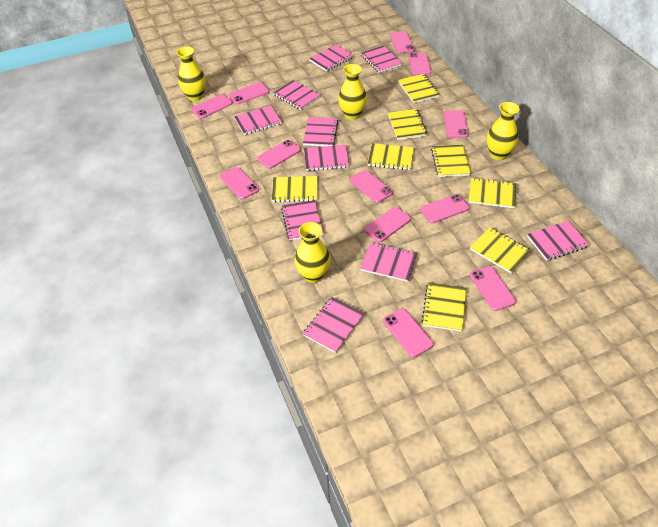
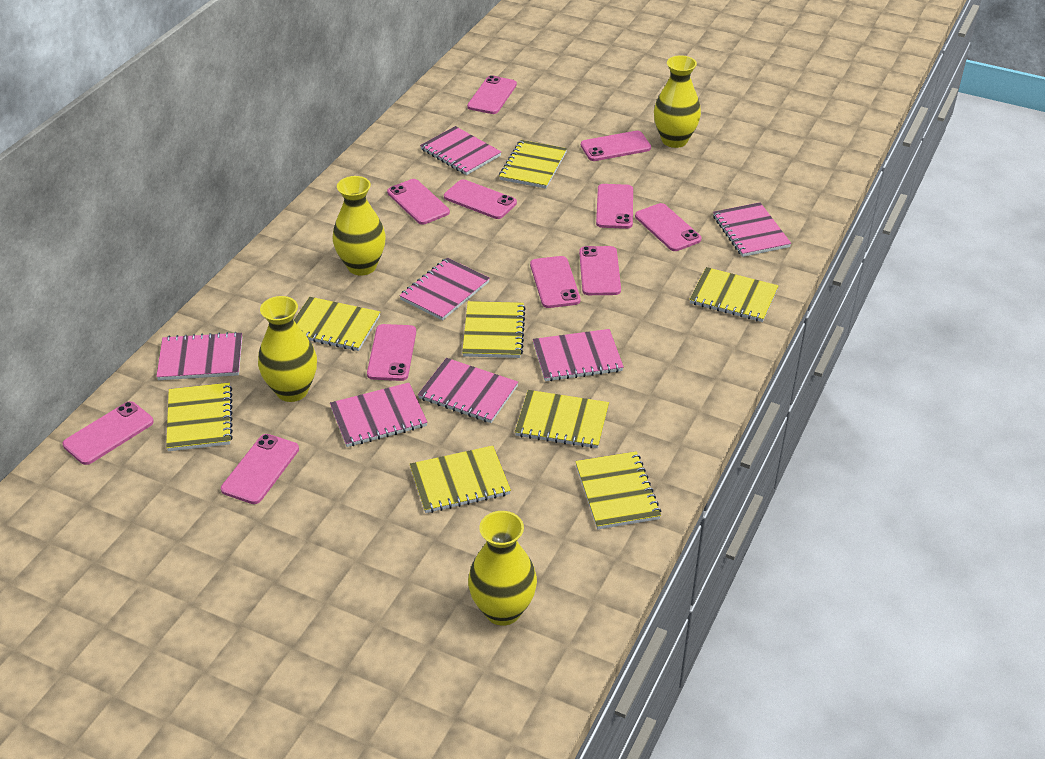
pink notebook: [234,106,282,135] [273,80,320,110] [281,200,323,241] [303,117,338,146] [303,297,364,353] [304,145,349,171] [309,45,354,72] [360,242,418,282] [361,45,402,73] [527,221,589,261] = 10 -> [156,332,242,380] [330,383,428,447] [399,258,490,321] [418,358,518,423] [420,126,501,175] [533,329,624,381] [713,202,791,257] = 7
pink phone: [191,94,233,119] [220,167,259,199] [229,82,269,105] [257,140,301,169] [350,170,393,203] [364,207,411,242] [383,308,434,357] [390,31,415,53] [408,52,431,75] [420,194,469,223] [444,110,469,138] [470,266,516,311] = 12 -> [63,401,154,465] [221,434,299,504] [367,324,416,381] [387,179,450,225] [444,179,517,219] [467,75,517,114] [530,256,580,308] [579,246,621,295] [581,131,651,161] [596,184,633,229] [635,203,701,251] = 11

